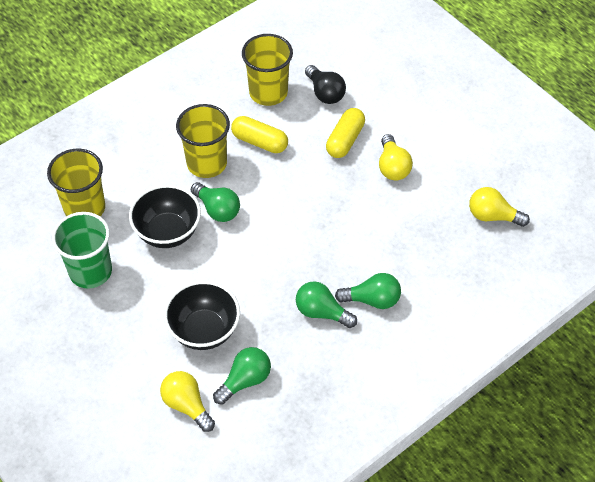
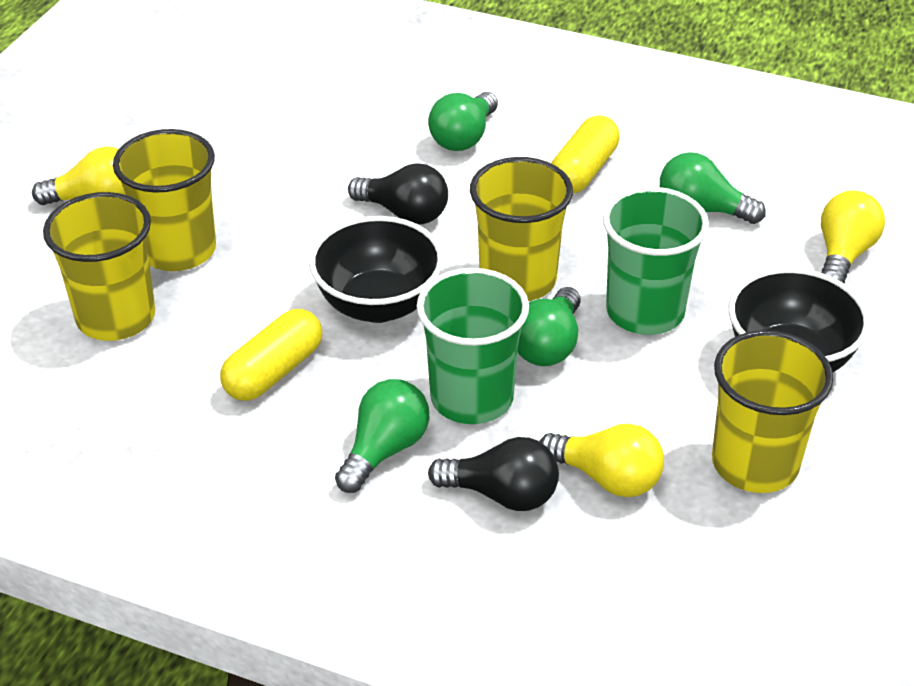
black light bulb: [305,65,346,104] = 1 -> [348,163,448,225] [428,437,559,511] = 2
green cup: [52,212,112,289] = 1 -> [416,268,529,424] [603,187,709,335] = 2
yellow cup: [47,149,105,216] [176,104,230,178] [242,34,293,106] = 3 -> [43,192,155,341] [113,129,216,271] [470,157,573,301] [712,330,833,493] = 4

